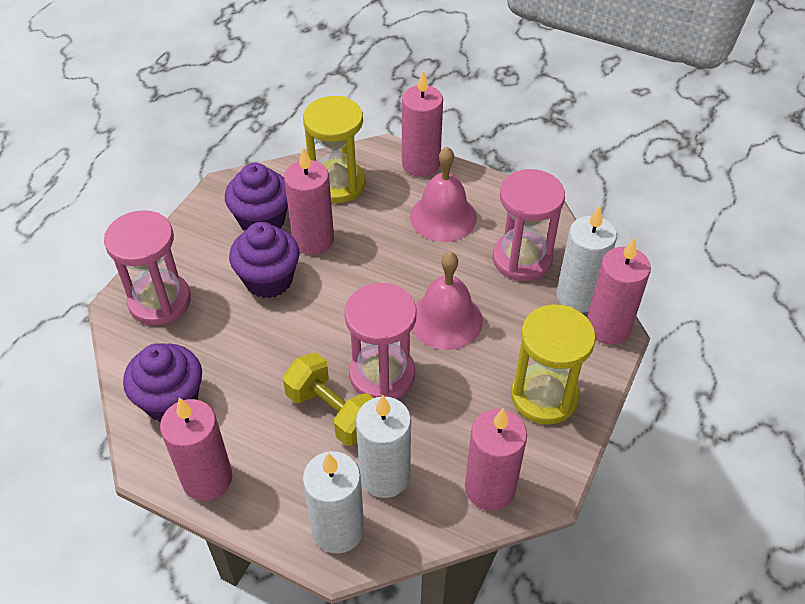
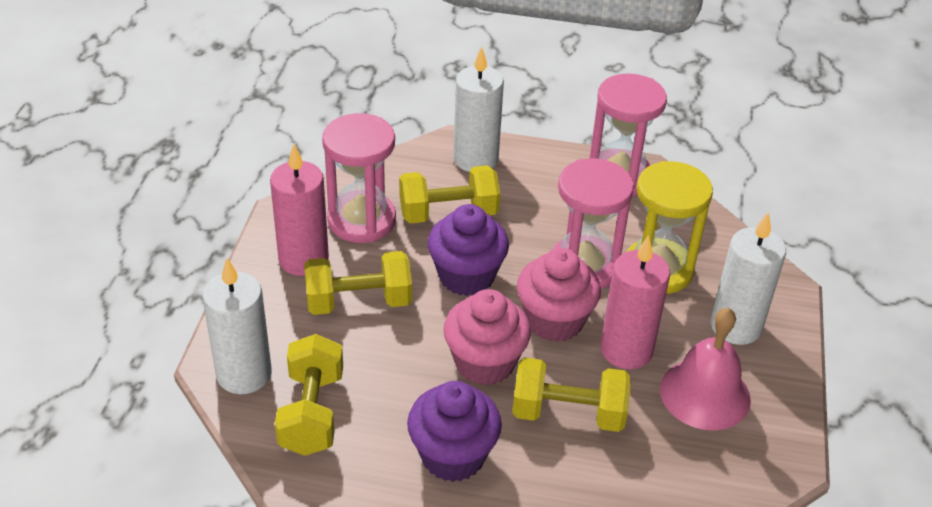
pink bell: [410,147,477,242] [412,252,483,350] = 2 -> [660,308,751,430] = 1
pink candle: [160,398,233,501] [284,147,334,255] [402,71,443,177] [465,408,527,511] [587,237,651,345] = 5 -> [270,144,329,276] [600,235,670,369] = 2
pink cupcake: none = 0 -> [443,289,531,385] [517,248,601,342] = 2
purple cupcake: [123,343,202,422] [225,163,288,231] [229,222,300,298] = 3 -> [407,381,502,482] [428,204,509,296] = 2
yellow dumbbell: [283,352,373,446] = 1 -> [275,334,343,456] [304,251,412,315] [399,165,500,224] [512,358,631,432] = 4
yellow hourglass: [303,96,366,203] [511,305,596,424] = 2 -> [626,161,713,294] = 1

